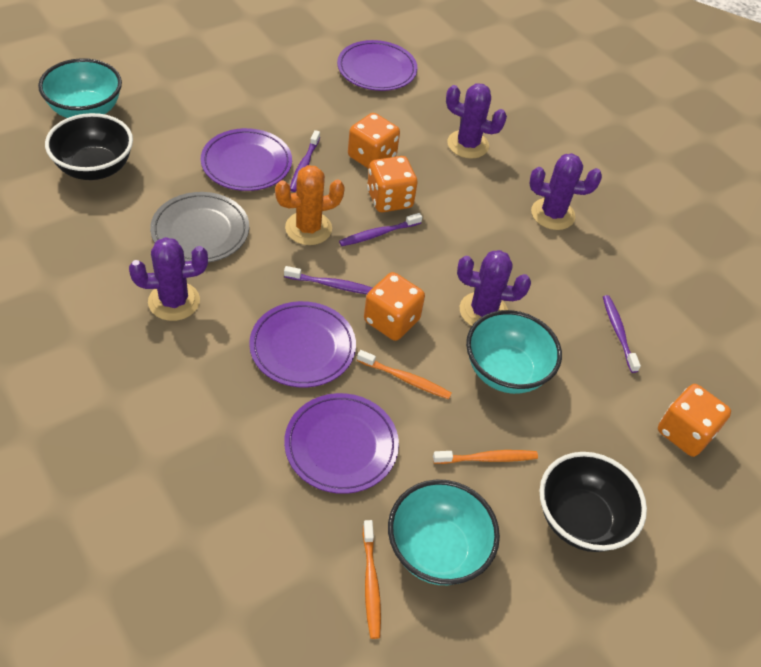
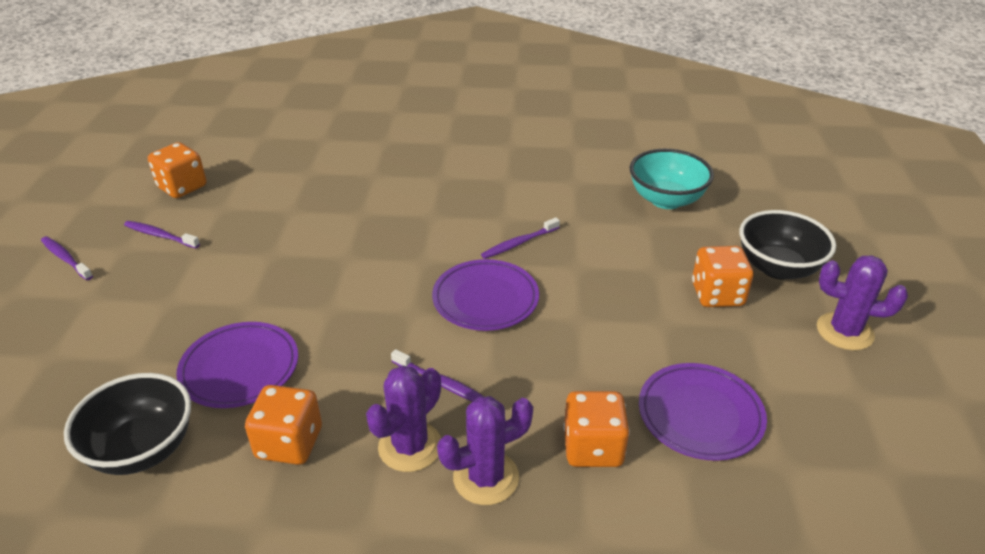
grey plate: [150,192,249,263] = 1 -> none = 0
orange cactus: [275,165,345,245] = 1 -> none = 0
orange toothbrush: [357,350,452,399] [363,520,381,639] [433,450,538,464] = 3 -> none = 0
purple cactus: [129,237,208,321] [446,83,507,159] [457,250,531,326] [529,153,602,230] = 4 -> [366,365,441,472] [437,396,533,505] [817,255,908,350] = 3
purple plate: [201,128,292,191] [249,301,356,388] [284,393,399,494] [337,40,418,91] = 4 -> [176,322,298,408] [432,259,539,331] [639,363,767,461] = 3
turquoise bowl: [38,58,122,118] [388,480,500,585] [466,310,562,394] = 3 -> [630,149,714,209] = 1

